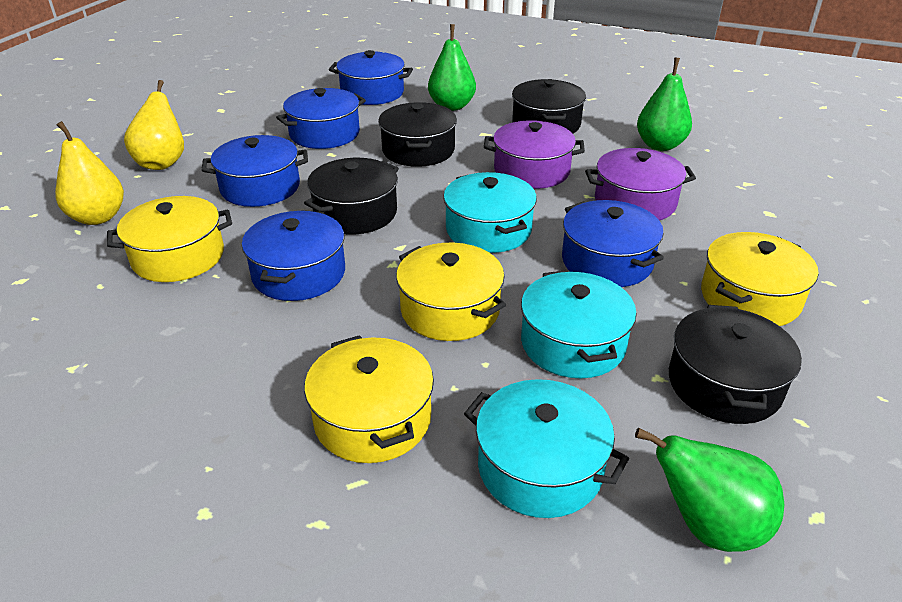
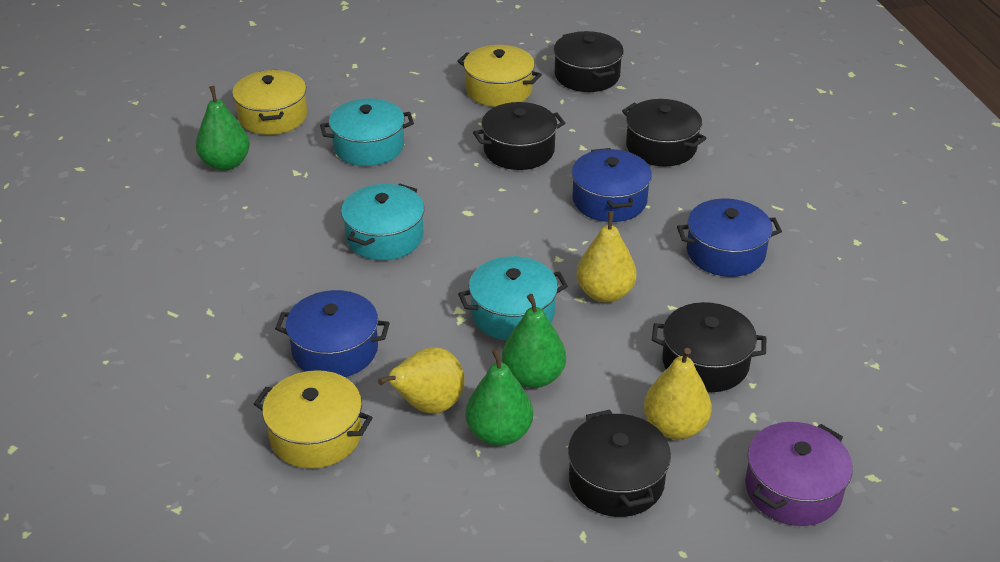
black pot: [304,158,399,234] [378,102,457,167] [512,79,586,134] [669,305,802,424] = 4 -> [473,102,565,170] [554,31,624,92] [568,410,671,517] [622,99,707,166] [652,302,766,392] = 5
blue pot: [201,135,308,207] [242,210,345,301] [276,88,366,149] [329,50,413,105] [562,200,664,287] = 5 -> [275,290,390,377] [572,148,652,222] [677,199,782,277] = 3
purple pot: [484,120,585,189] [585,148,696,221] = 2 -> [745,422,853,526] = 1
yellow pear: [55,121,124,225] [124,80,184,170] = 2 -> [378,347,465,414] [576,211,637,302] [644,348,712,439] = 3
yellow pot: [107,196,232,282] [304,335,434,463] [396,243,506,341] [701,232,819,326] = 4 -> [232,70,307,135] [254,370,373,469] [457,45,542,107] = 3

